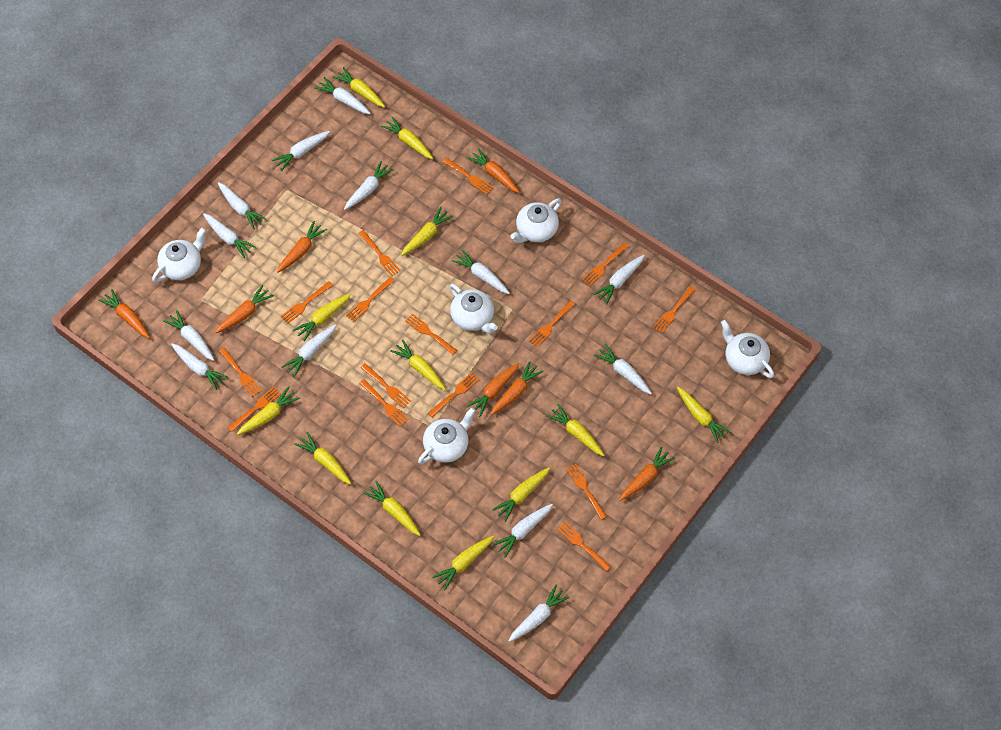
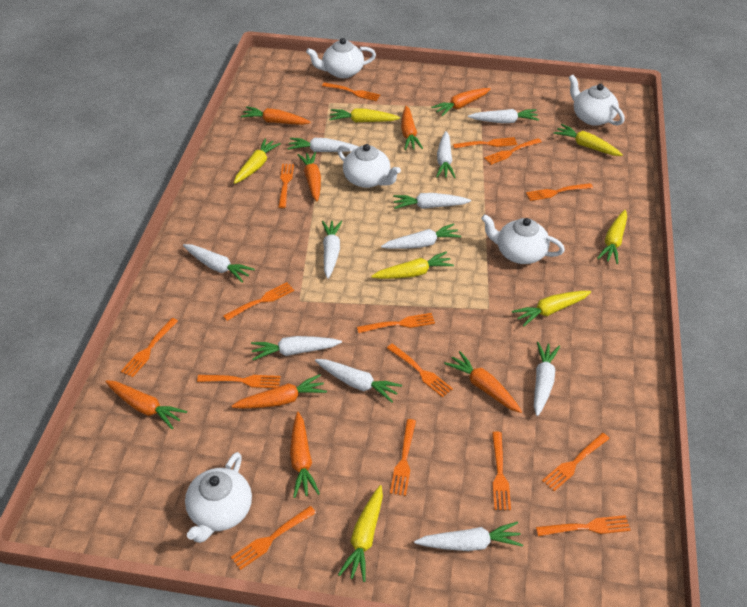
orange carrot: [99,289,150,338] [215,285,274,333] [277,221,327,273] [466,363,519,417] [467,148,520,193] [490,361,544,415] [619,446,675,501] = 7 -> [105,380,187,429] [232,374,327,409] [241,106,311,125] [290,412,320,498] [297,152,321,201] [401,106,423,150] [431,88,491,116] [444,351,522,413] = 8
white carrot: [163,310,214,361] [171,343,228,390] [203,213,256,258] [218,182,267,229] [272,131,330,171] [282,324,337,377] [315,77,371,114] [344,161,394,210] [452,249,510,294] [492,504,553,558] [508,585,570,642] [593,255,645,305] [594,344,652,394] = 13 -> [183,244,255,283] [251,336,342,360] [287,138,358,152] [315,359,402,403] [322,221,342,279] [381,223,461,249] [393,193,471,209] [414,521,523,551] [436,131,456,178] [468,109,539,123] [534,342,560,416] = 11
yellow carrot: [237,386,300,435] [293,293,351,341] [294,432,352,485] [333,67,385,108] [363,481,421,536] [381,116,433,160] [390,340,446,390] [401,207,453,256] [432,536,494,590] [492,467,550,522] [546,404,605,456] [677,387,731,443] = 12 -> [234,138,281,184] [329,108,400,122] [338,485,383,582] [371,252,454,279] [512,291,591,327] [553,124,623,156] [597,210,627,264] = 7

